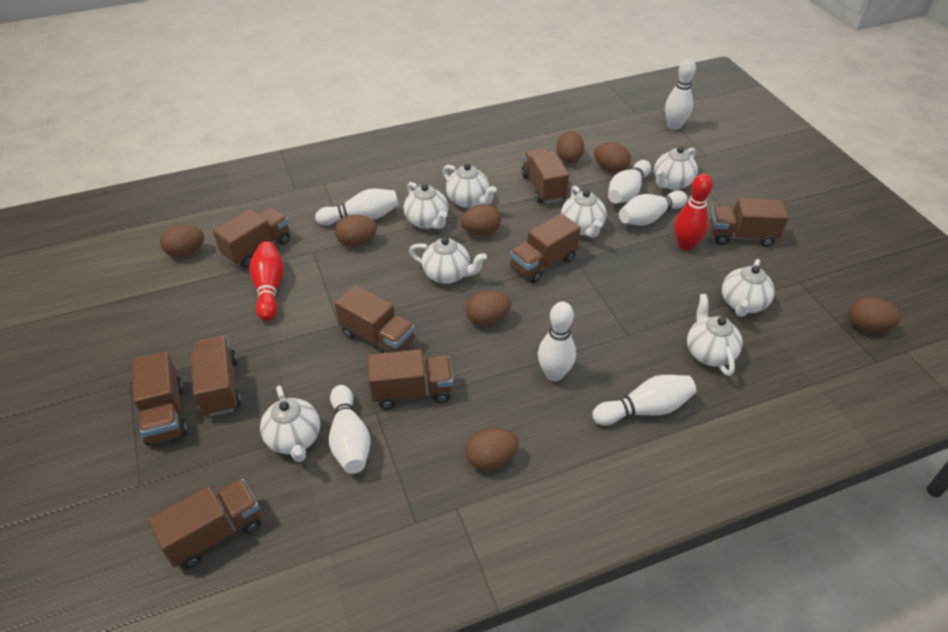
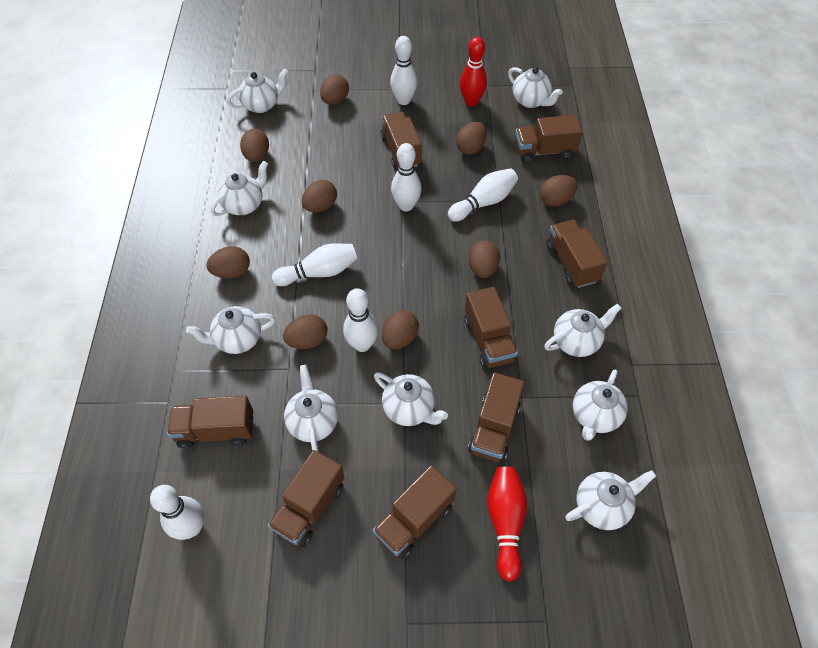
brown egg: [160,224,204,257] [335,215,377,246] [460,204,501,235] [466,290,511,326] [466,428,519,470] [556,131,584,163] [594,143,631,173] [849,297,901,332] = 8 -> [206,246,250,279] [240,129,269,162] [283,314,328,349] [302,180,337,212] [320,75,349,105] [382,310,419,349] [456,122,487,155] [469,240,500,278] [540,175,577,207] = 9
brown truck: [132,352,188,445] [148,479,261,569] [191,335,241,417] [213,207,290,268] [335,285,415,353] [367,349,453,409] [510,213,581,283] [521,148,569,204] [710,198,789,247] = 9 -> [167,395,253,449] [268,450,345,547] [373,465,457,560] [380,112,422,169] [464,287,518,369] [468,372,524,463] [515,115,583,163] [547,220,608,288] = 8
white bowling pin: [315,188,399,225] [329,385,370,474] [538,302,576,381] [592,375,696,426] [608,160,651,203] [619,190,687,226] [665,58,696,130] = 7 -> [150,485,204,540] [272,243,358,286] [343,288,378,352] [390,36,417,105] [391,143,422,211] [448,168,518,222] = 6
white teapot: [260,385,320,462] [404,182,448,229] [409,237,487,284] [443,163,497,208] [561,186,607,238] [654,146,698,190] [687,294,743,376] [722,259,775,317] = 8 -> [186,306,275,354] [210,161,268,216] [227,69,288,113] [284,365,338,452] [374,372,448,426] [508,67,563,108] [544,304,621,357] [565,470,656,530] [573,370,627,441] = 9

